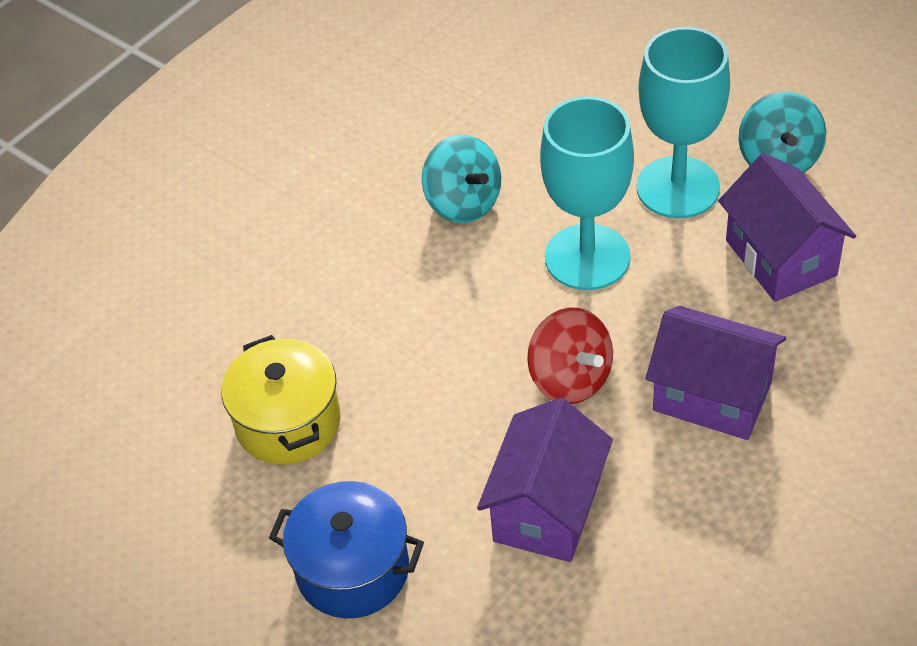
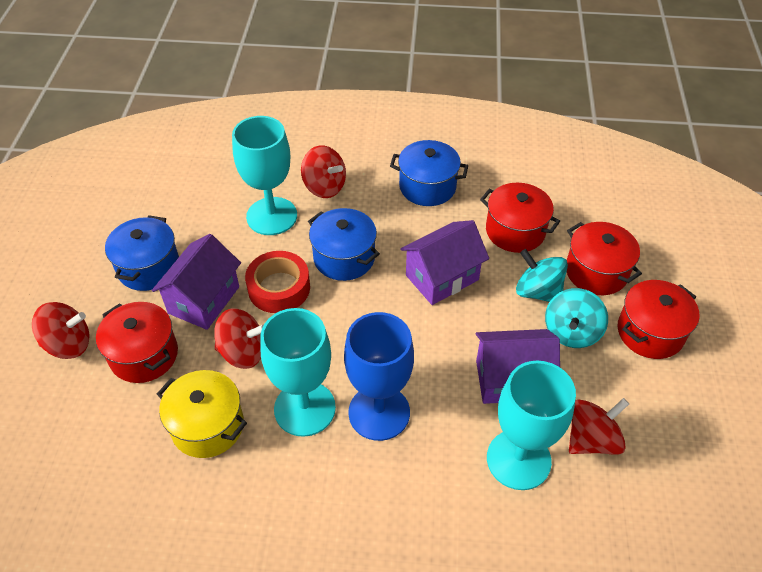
blue goblet: none = 0 -> [344,312,414,441] = 1
blue pot: [269,481,424,618] = 1 -> [105,215,179,291] [308,208,380,281] [390,140,468,206] = 3
red pot: none = 0 -> [96,302,178,383] [480,183,560,253] [567,222,642,295] [618,280,700,359] = 4
red spinning top: [527,308,613,404] = 1 -> [32,302,89,359] [214,309,264,369] [301,145,346,198] [569,398,629,455] = 4
red tape: none = 0 -> [245,251,310,313] = 1
turquoise goblet: [540,96,634,290] [637,27,730,218] = 2 -> [232,116,297,235] [260,308,336,437] [487,360,576,490] = 3

